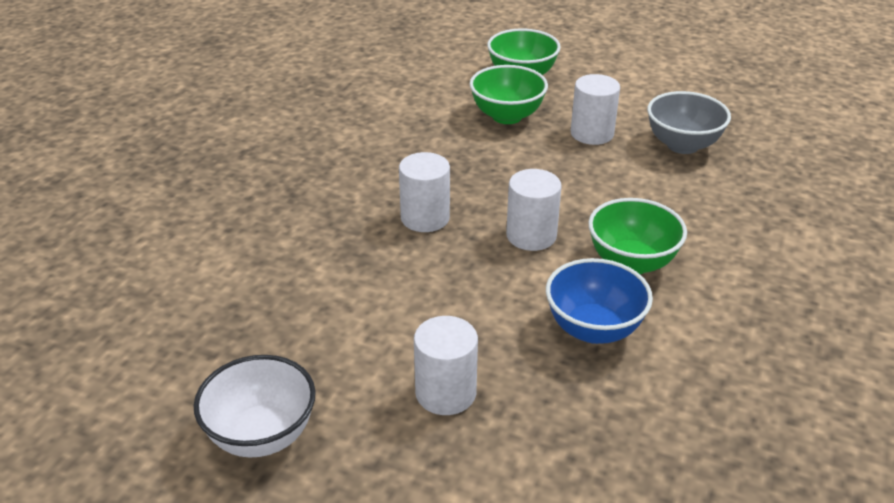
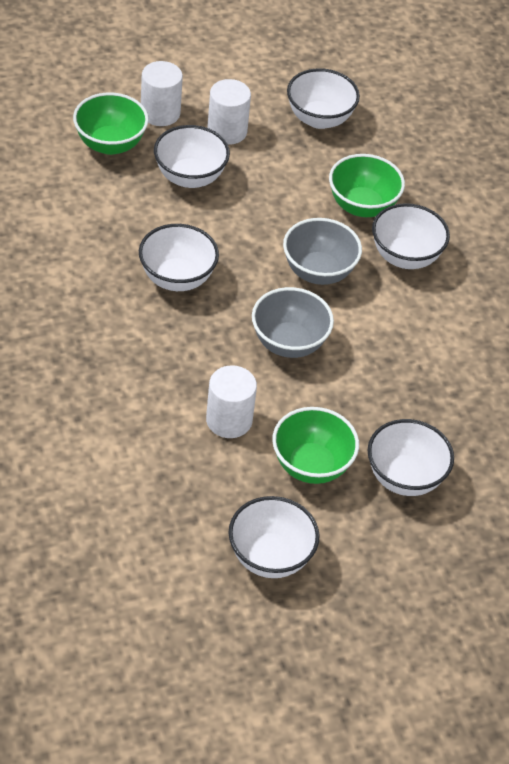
blue bowl: [546,258,653,344] = 1 -> none = 0
grey bowl: [647,91,731,154] = 1 -> [252,287,334,358] [283,218,362,285] = 2
white bowl: [194,355,316,458] = 1 -> [139,224,219,291] [154,125,230,188] [228,496,320,578] [287,68,360,129] [368,419,454,496] [372,203,450,269] = 6
white cylinder: [399,152,450,232] [414,316,478,415] [506,169,562,251] [571,74,620,145] = 4 -> [141,61,183,126] [206,365,257,438] [207,79,251,145] = 3

